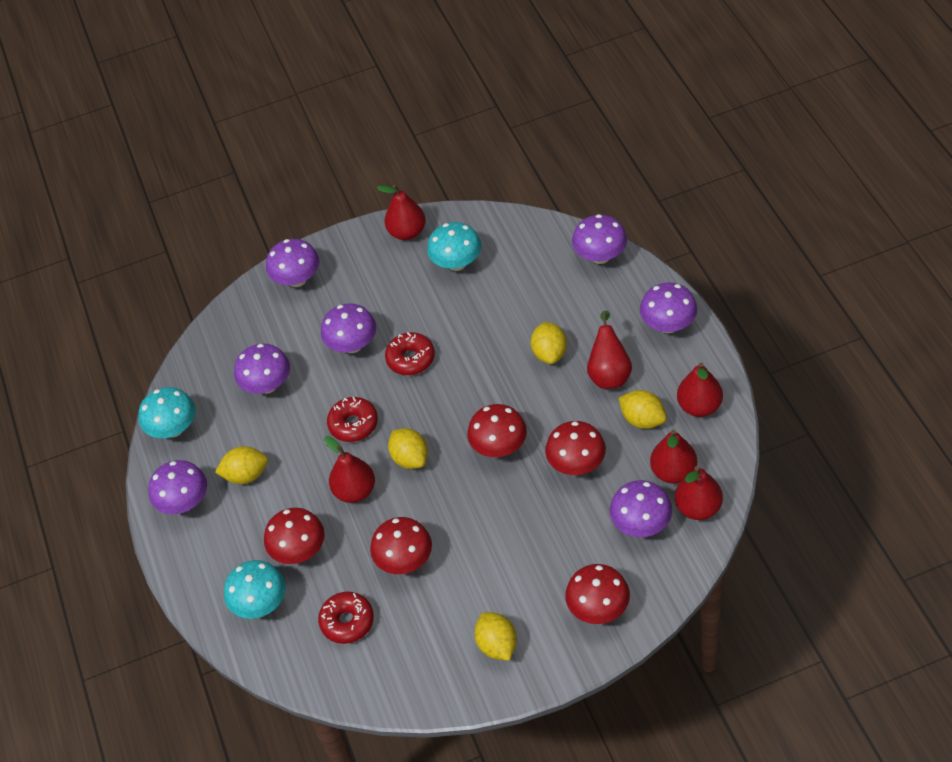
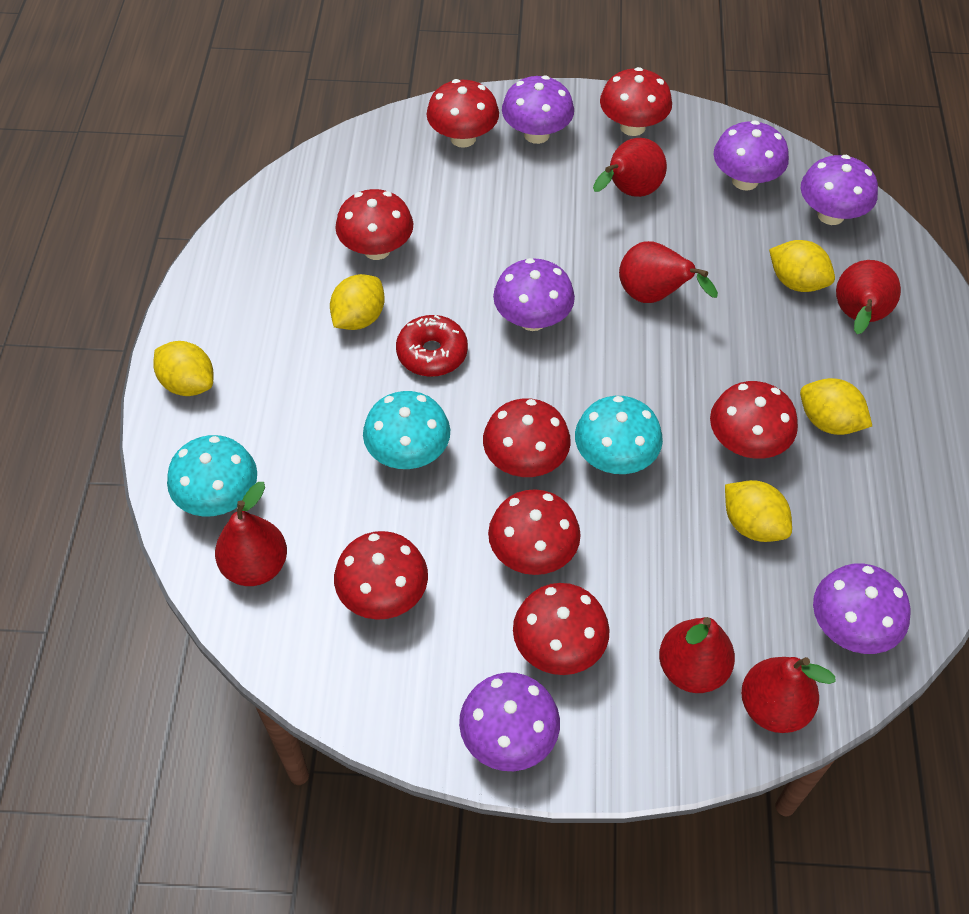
purple mushroom: [148,460,207,514] [234,344,290,394] [266,239,319,287] [321,303,376,353] [572,214,627,264] [610,480,672,537] [640,283,697,333] = 7 -> [459,672,560,771] [493,258,575,331] [502,76,574,144] [714,120,789,191] [801,155,878,225] [813,563,911,654] = 6
red donut: [318,592,374,644] [327,397,378,442] [385,332,435,375] = 3 -> [396,315,468,377] = 1
red mushroom: [264,508,325,564] [370,517,432,574] [467,404,527,457] [545,421,606,475] [565,564,630,624] = 5 -> [334,531,428,620] [335,189,413,260] [426,79,499,148] [483,398,571,477] [488,489,581,575] [513,583,610,675] [600,67,672,136] [710,381,798,459] = 8

